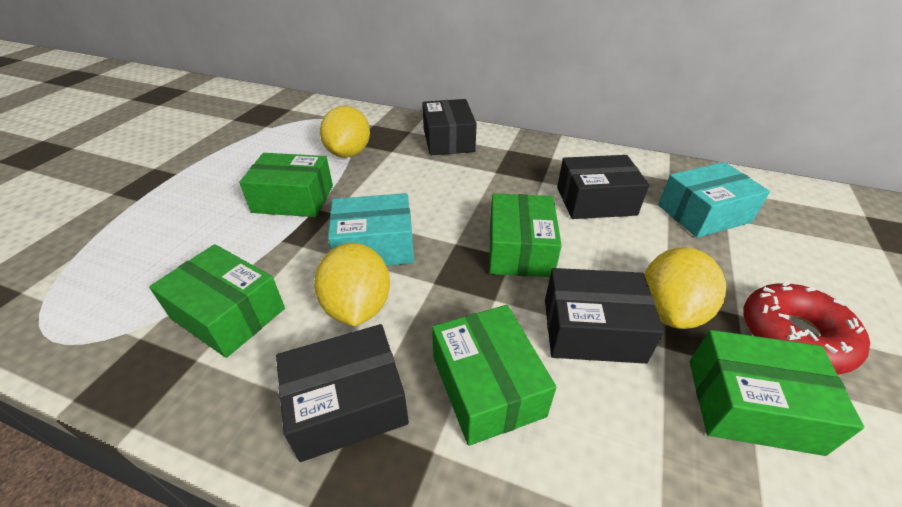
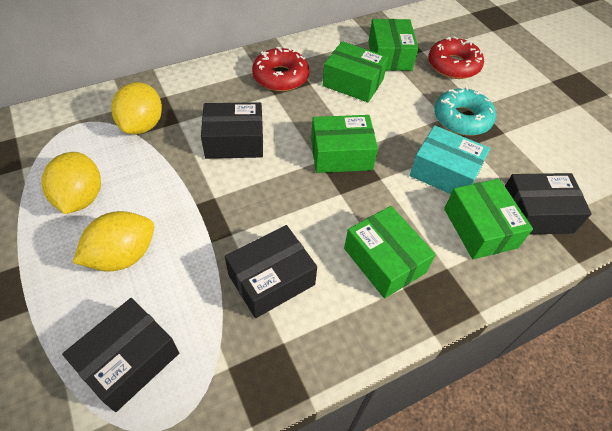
red donut: [743,281,870,375] = 1 -> [252,47,309,91] [428,37,484,79] = 2
turquoise box: [328,193,414,266] [658,162,770,238] = 2 -> [409,125,490,194] = 1
turquoise donut: none = 0 -> [434,87,496,136] = 1

